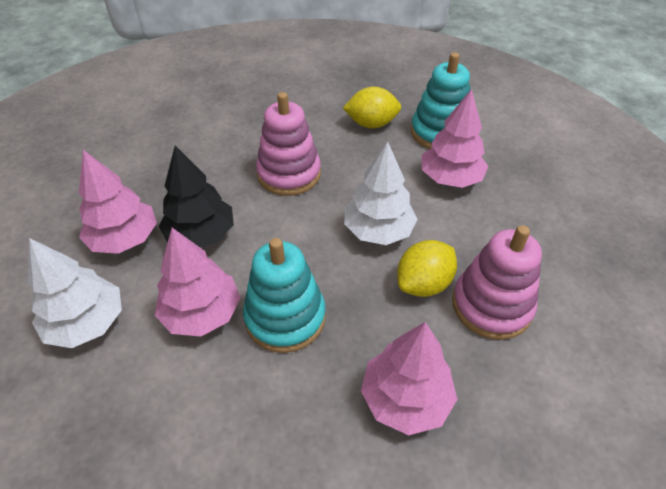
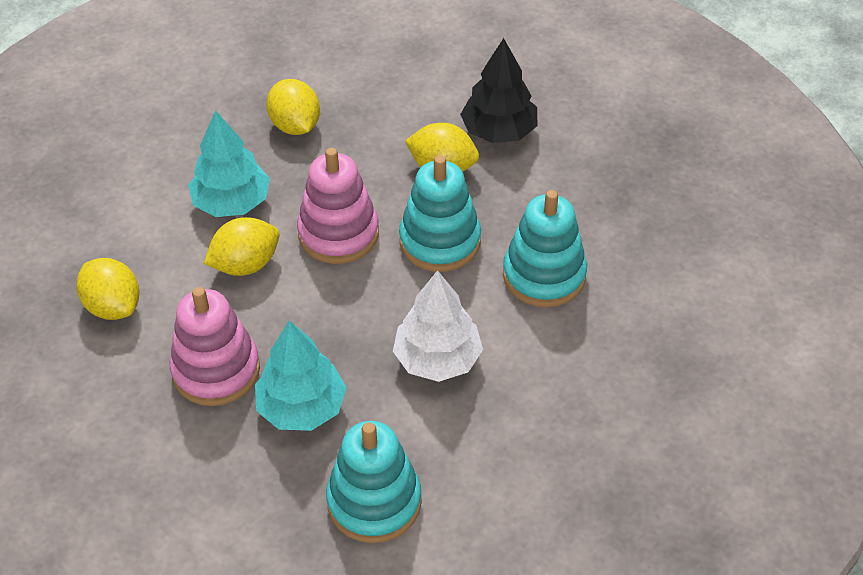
pink tree: [79,150,157,254] [155,228,241,337] [361,322,457,435] [422,89,488,188] = 4 -> none = 0
turquoise stacking toy: [243,238,326,353] [411,52,470,149] = 2 -> [326,421,422,543] [399,155,481,272] [503,190,587,307] = 3
turquoise tree: none = 0 -> [188,110,270,217] [255,320,347,431] = 2
white tree: [28,238,122,348] [344,141,417,245] = 2 -> [393,270,483,382] = 1
yellow lemon: [343,87,401,128] [397,240,457,297] = 2 -> [76,258,140,320] [204,217,279,276] [267,79,320,135] [405,123,479,172] = 4

